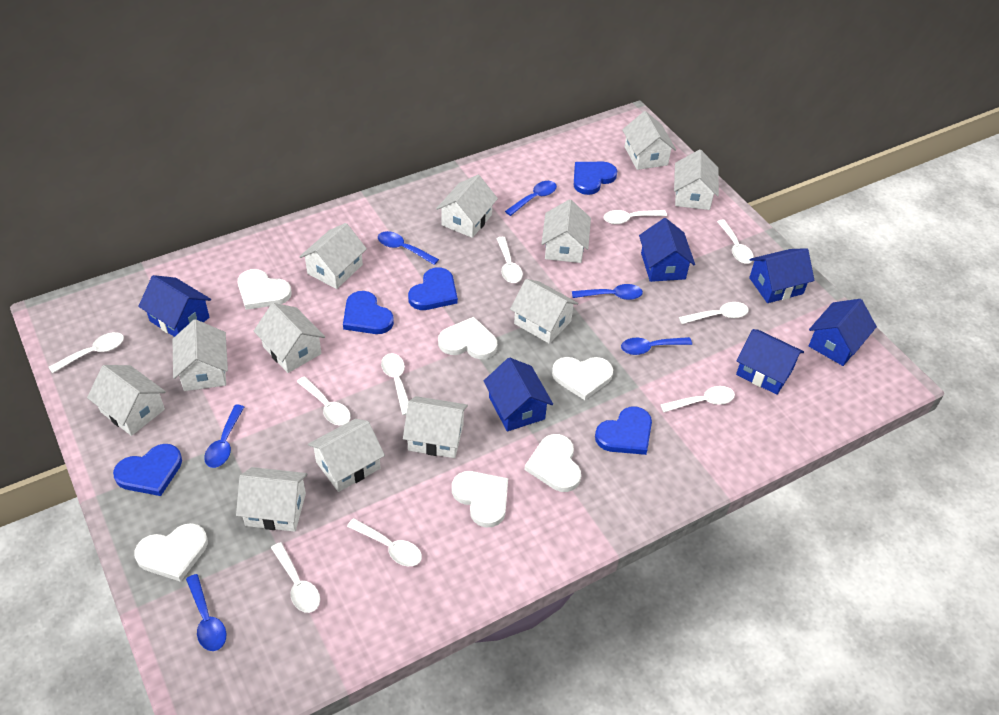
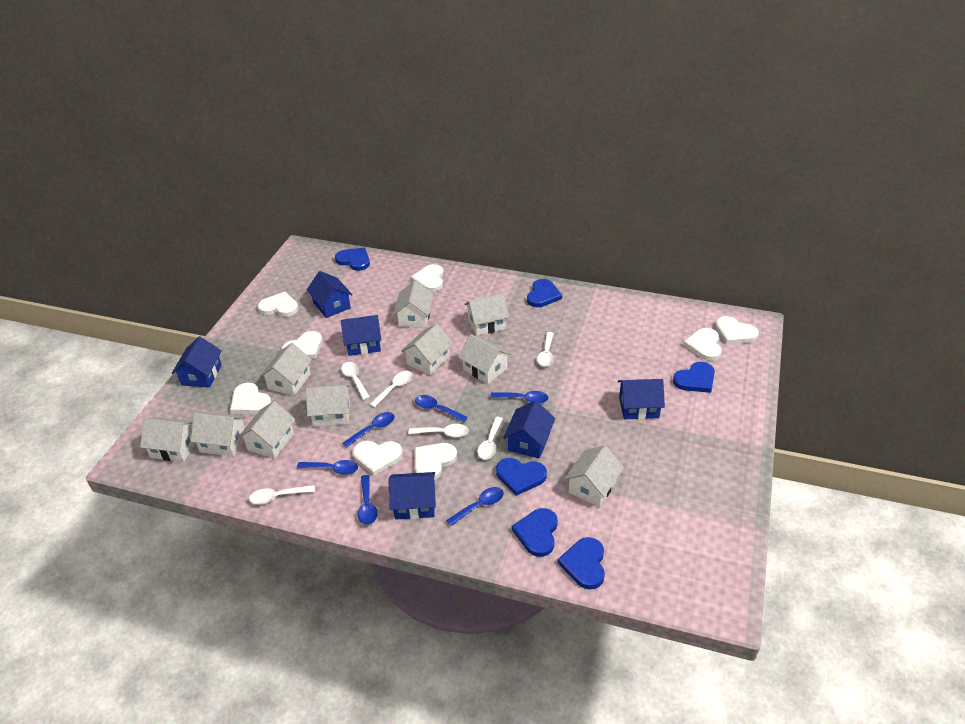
blue heart: [113,444,182,496] [343,291,394,334] [408,268,458,310] [574,162,617,195] [595,407,652,455] = 5 -> [335,248,370,271] [496,458,547,496] [512,508,558,557] [527,279,562,307] [558,537,605,589] [673,362,715,393] = 6
white heart: [135,523,208,582] [238,269,292,310] [438,317,497,359] [452,471,508,527] [525,434,581,492] [552,357,613,400] = 6 -> [230,383,271,414] [258,292,299,317] [282,331,322,359] [353,441,403,476] [411,264,444,292] [415,443,457,480] [683,328,722,361] [715,316,759,344] = 8
white house: [87,365,166,436] [172,319,228,391] [236,467,308,532] [254,303,325,373] [299,223,367,289] [308,419,385,492] [403,396,468,458] [436,175,498,238] [510,279,579,344] [541,199,591,263] [622,111,676,170] [674,149,719,210] = 12 -> [140,417,195,462] [191,412,246,456] [238,401,296,459] [260,343,312,396] [306,385,350,427] [393,280,433,328] [401,324,453,375] [458,334,511,384] [464,293,509,336] [564,445,624,507] = 10
white spoon: [49,332,124,373] [271,542,320,613] [297,377,351,425] [347,518,422,566] [381,353,409,415] [496,237,523,283] [603,210,667,224] [660,386,735,412] [679,302,749,324] [717,220,754,264] = 10 -> [249,485,315,504] [341,362,370,400] [370,371,413,408] [409,424,469,437] [477,417,503,459] [537,332,554,367] = 6

